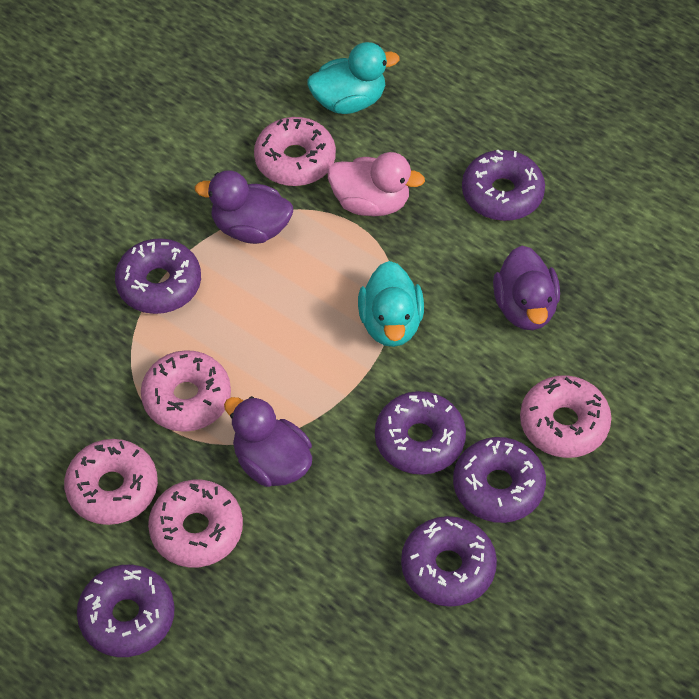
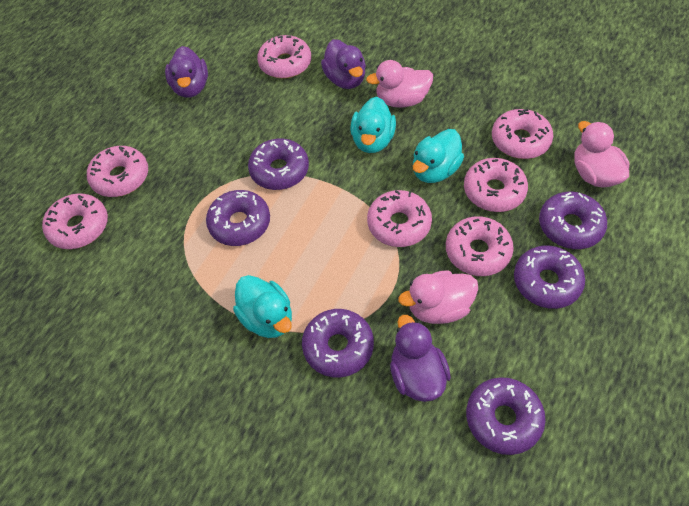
pink donut: [64,439,158,525] [141,350,231,432] [148,480,243,567] [254,117,336,186] [520,375,611,458] = 5 -> [42,193,108,249] [87,146,148,197] [257,35,311,79] [367,190,432,247] [446,216,514,276] [464,158,528,212] [492,109,553,159] = 7
pink duck: [328,152,425,216] = 1 -> [366,60,433,108] [398,270,478,324] [574,121,629,187] = 3
turquoise duck: [307,42,400,114] [358,261,424,347] = 2 -> [233,275,292,338] [350,97,396,153] [413,129,464,183] = 3

